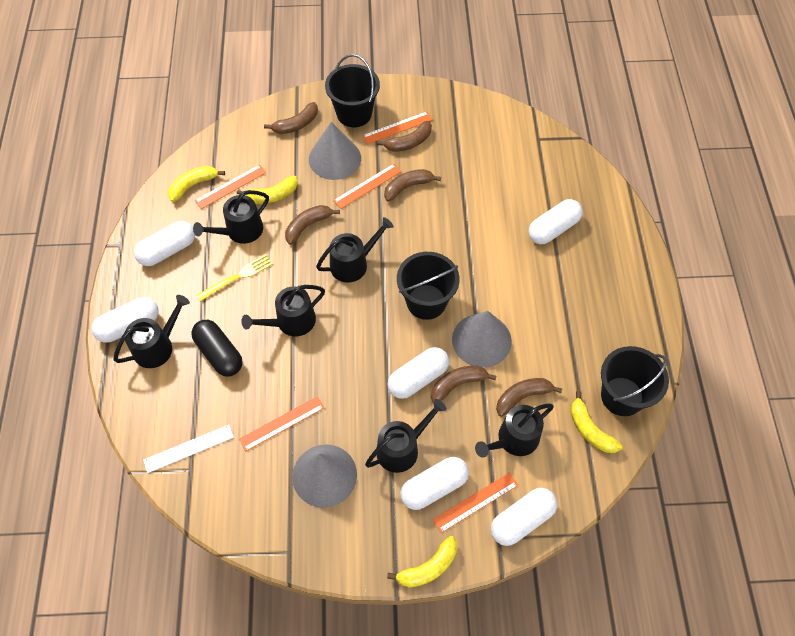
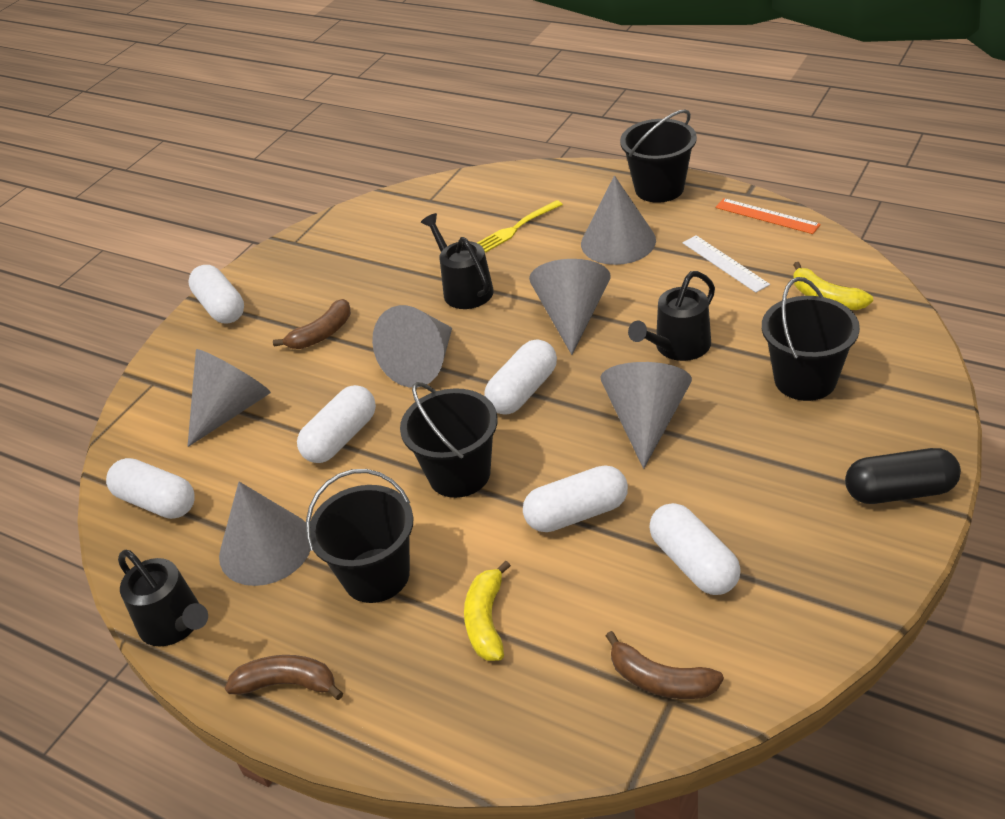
black bucket: [325,54,380,127] [397,252,460,320] [601,346,669,416] = 3 -> [306,469,413,603] [400,382,498,498] [620,109,697,203] [762,277,860,401] = 4
black watering can: [114,295,190,368] [193,190,269,244] [241,285,325,336] [316,217,394,283] [365,399,447,473] [475,403,554,458] = 6 -> [118,550,208,647] [421,213,494,309] [628,271,715,361] = 3
brown banana: [264,102,318,134] [285,205,340,245] [377,121,432,152] [384,169,441,202] [431,366,496,403] [496,378,562,417] = 6 -> [225,655,343,700] [273,299,351,349] [606,631,724,699] = 3
grey cone: [292,444,357,508] [309,122,361,180] [452,311,512,367] = 3 -> [187,349,271,447] [219,482,310,586] [372,305,452,388] [529,259,611,355] [581,175,656,265] [600,362,692,469] = 6
orange ruler: [195,164,266,209] [239,396,324,451] [333,164,402,209] [362,112,433,144] [433,472,518,533] = 5 -> [716,198,821,234] = 1
yellow banana: [168,166,225,202] [237,176,298,204] [387,536,457,588] [571,391,622,453] = 4 -> [464,560,511,661] [793,262,873,310] = 2

